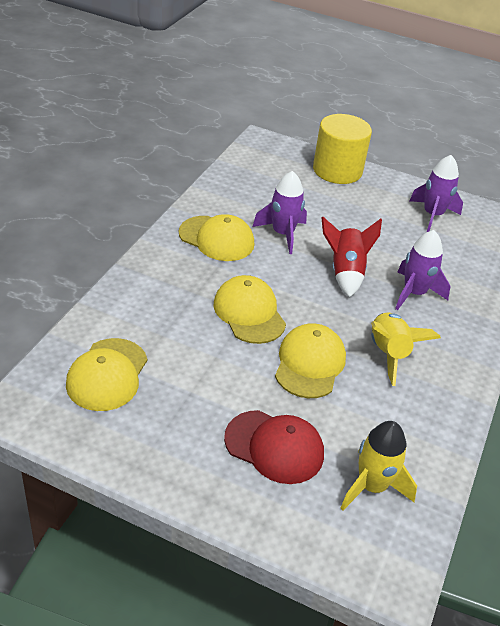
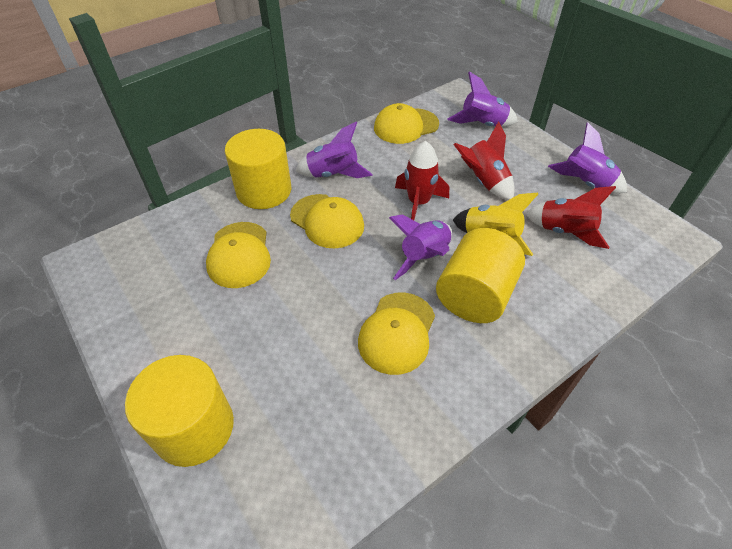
purple rocket: [252,171,307,254] [395,230,450,310] [410,155,463,232] = 3 -> [296,122,373,178] [389,214,452,280] [447,71,518,127] [548,122,627,194] = 4
red cap: [224,410,324,484] = 1 -> none = 0
red rocket: [322,217,382,297] = 1 -> [395,141,449,220] [453,121,515,200] [526,186,616,249] = 3
yellow cylinder: [313,114,372,184] = 1 -> [125,355,234,467] [225,129,291,209] [436,228,525,323] = 3
yellow rocket: [341,421,417,510] [371,313,441,386] = 2 -> [453,193,538,256] = 1

